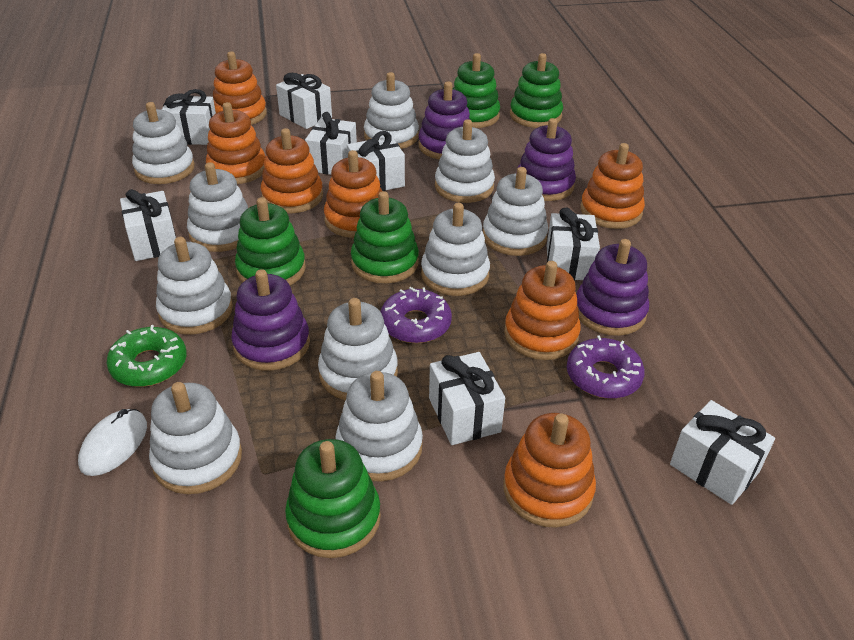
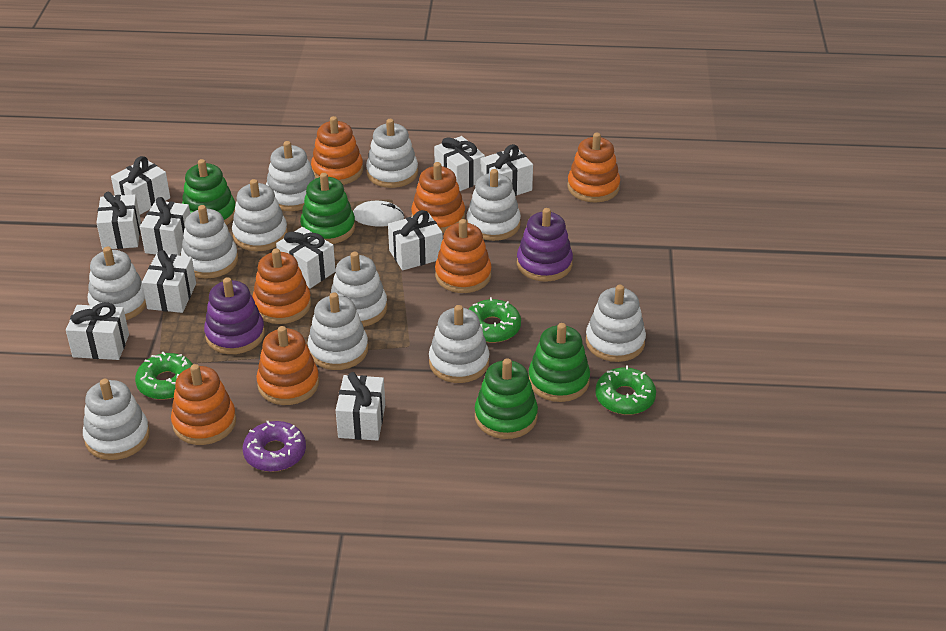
green donut: [107,325,187,387] = 1 -> [135,352,193,400] [469,297,521,343] [595,365,656,415] = 3
green stacking toy: [235,197,306,285] [285,439,381,558] [351,191,419,284] [453,53,500,128] [510,53,563,128] = 5 -> [182,159,235,225] [300,173,355,244] [475,358,538,439] [529,323,590,402] = 4
purple donut: [380,287,452,343] [567,335,645,399] = 2 -> [243,421,306,472] = 1
purple stacking toy: [231,269,310,371] [418,81,470,160] [516,118,576,201] [576,239,649,336] = 4 -> [204,277,265,354] [517,208,573,282] = 2
white gift: [120,189,176,261] [162,89,216,145] [276,73,332,129] [305,112,357,175] [347,131,405,191] [429,352,505,445] [547,208,600,280] [670,400,775,505] = 8 -> [66,303,129,360] [97,192,141,249] [111,156,170,215] [140,197,190,255] [142,250,196,313] [276,227,336,289] [336,372,385,441] [388,210,443,270] [434,136,485,191] [480,144,533,196] = 10
white stacking toy: [132,102,195,184] [149,382,242,494] [156,237,233,334] [187,162,248,252] [318,298,398,400] [335,371,423,482] [364,72,419,149] [421,203,490,296] [435,119,495,203] [483,167,548,256] = 10 -> [83,379,150,460] [88,246,146,320] [181,205,238,279] [232,179,288,251] [266,141,316,211] [308,292,368,370] [331,252,387,327] [366,119,418,188] [429,305,489,383] [467,169,521,241] [586,285,646,362] = 11

